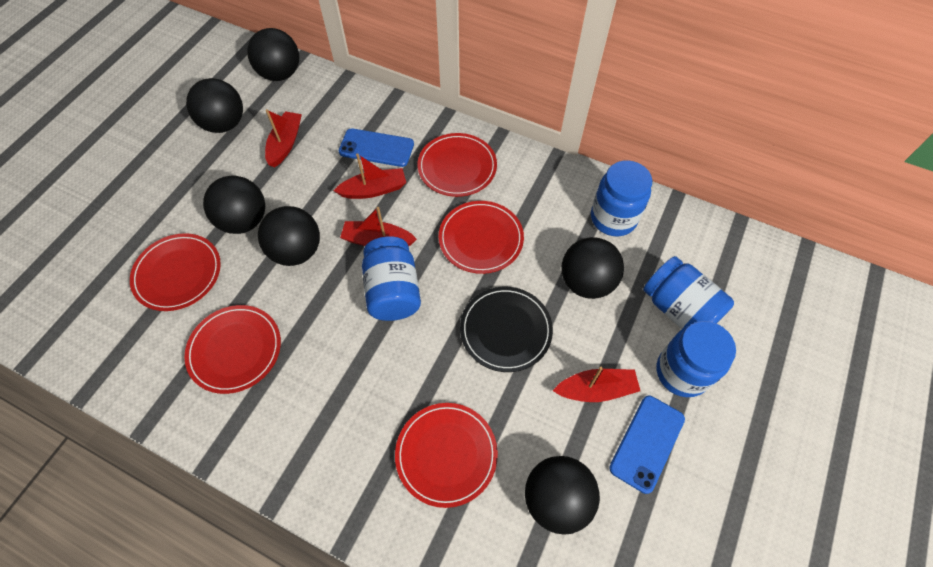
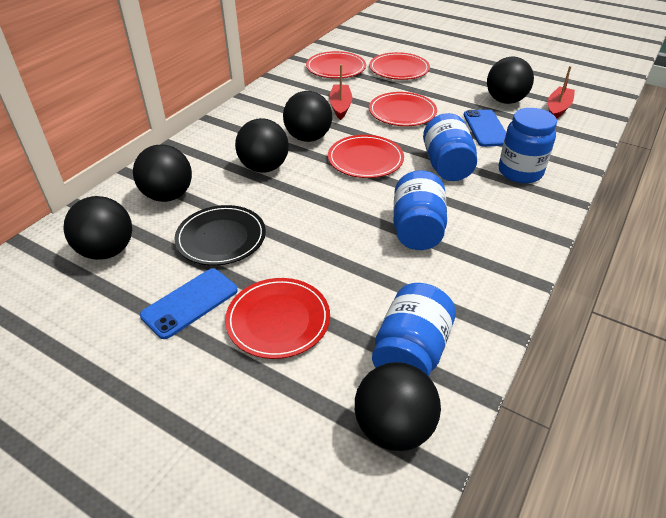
red boat: [265,109,302,168] [333,153,406,199] [340,207,417,246] [553,367,640,402] = 4 -> [329,64,352,120] [548,66,575,119] = 2

